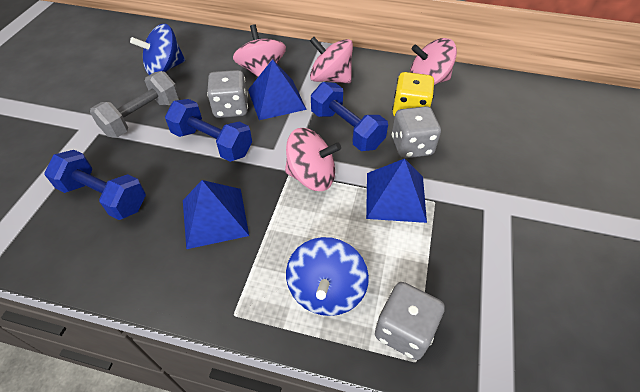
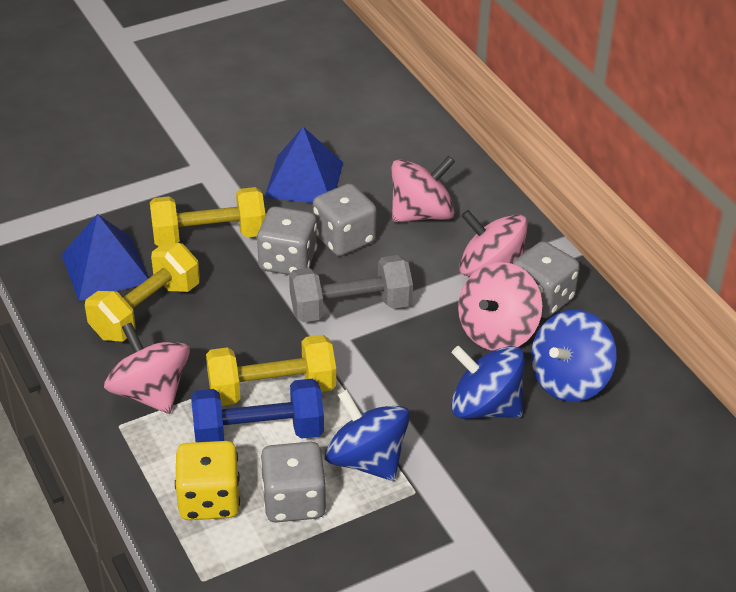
blue dumbbell: [44,150,146,220] [165,99,252,162] [311,82,388,151] = 3 -> [191,379,324,442] = 1
blue pyramid: [183,180,249,249] [248,59,307,120] [366,159,427,223] = 3 -> [61,214,149,301] [264,127,343,203] = 2
blue spinning top: [130,24,185,75] [286,237,369,316] = 2 -> [325,389,410,481] [451,346,525,419] [531,310,616,402] = 3
grey dice: [207,70,248,118] [375,282,445,360] [392,106,441,158] = 3 -> [257,207,317,275] [260,442,326,522] [313,183,377,256] [513,241,580,318] = 4
yellow dumbbell: none = 0 -> [85,243,200,342] [150,187,266,246] [206,335,336,406] = 3

